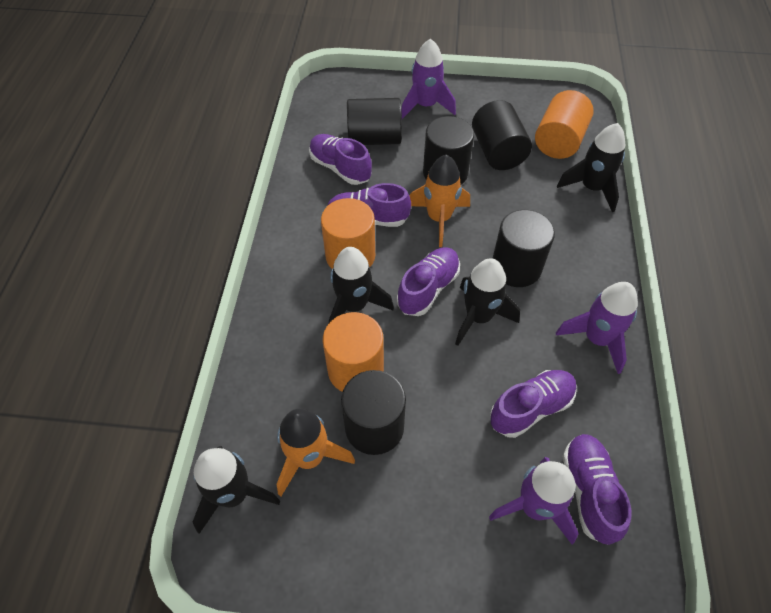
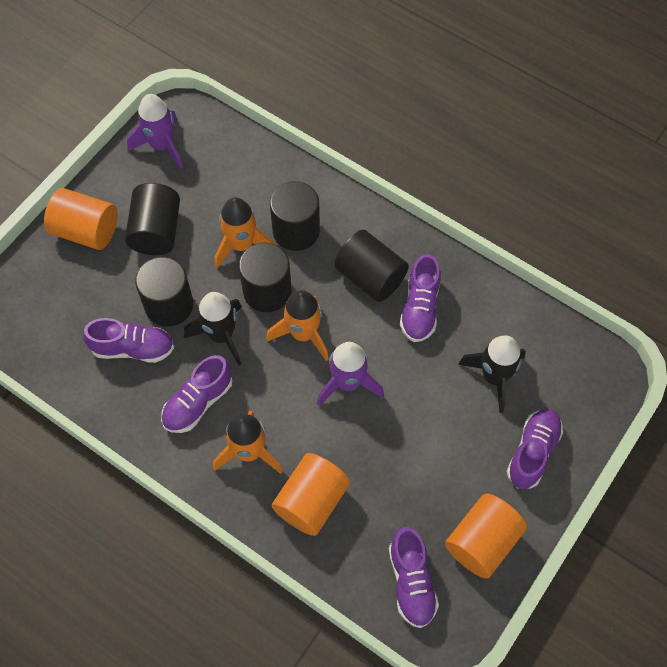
black rocket: [193,446,280,534] [329,247,394,323] [455,258,520,346] [557,123,625,212] = 4 -> [184,292,242,365] [458,335,526,413] = 2
orange rocket: [277,409,355,496] [410,155,470,247] = 2 -> [213,411,283,474] [215,197,274,269] [266,290,329,361] = 3
purple rocket: [401,38,456,119] [489,457,579,545] [556,282,638,374] = 3 -> [127,94,183,169] [317,342,384,406] = 2

